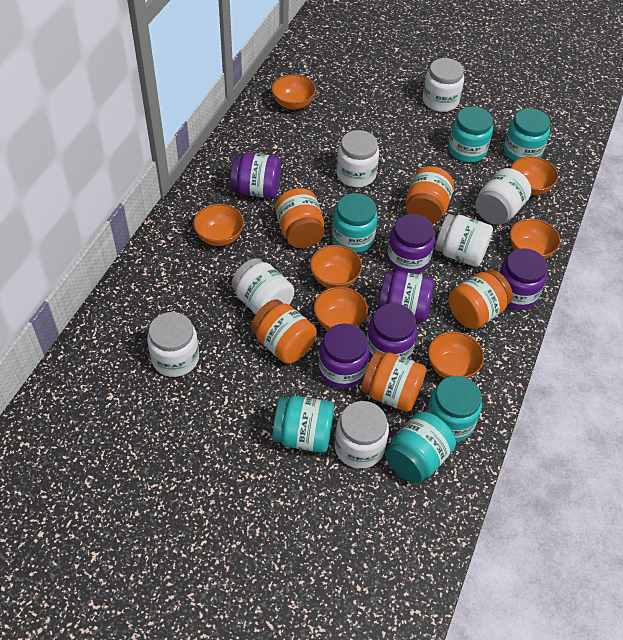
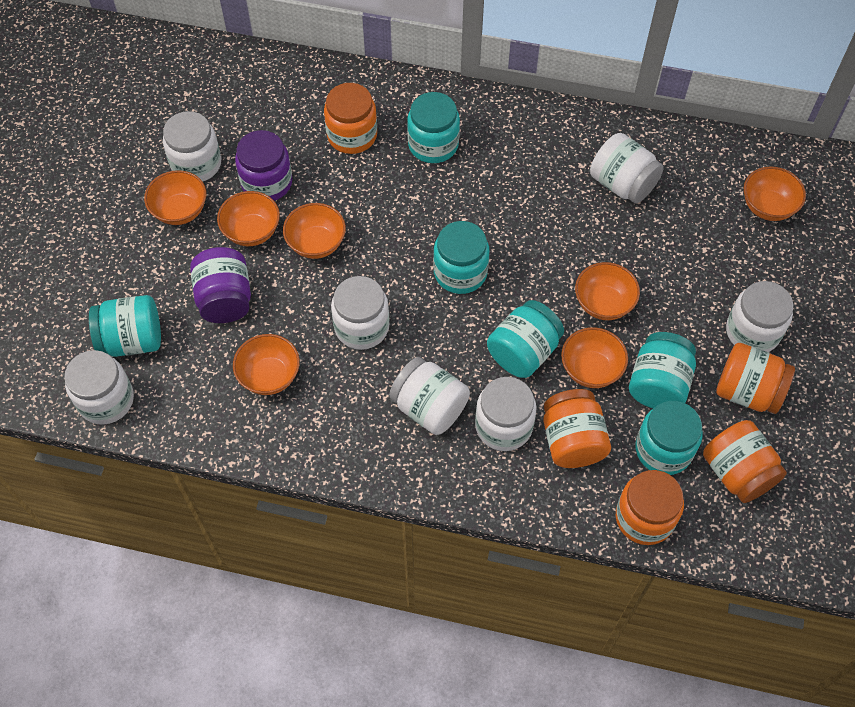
purple jar: [230,153,281,199] [319,324,369,389] [367,303,417,359] [378,271,434,323] [387,214,435,274] [499,248,547,310] = 6 -> [190,247,251,323] [235,130,292,201] = 2

